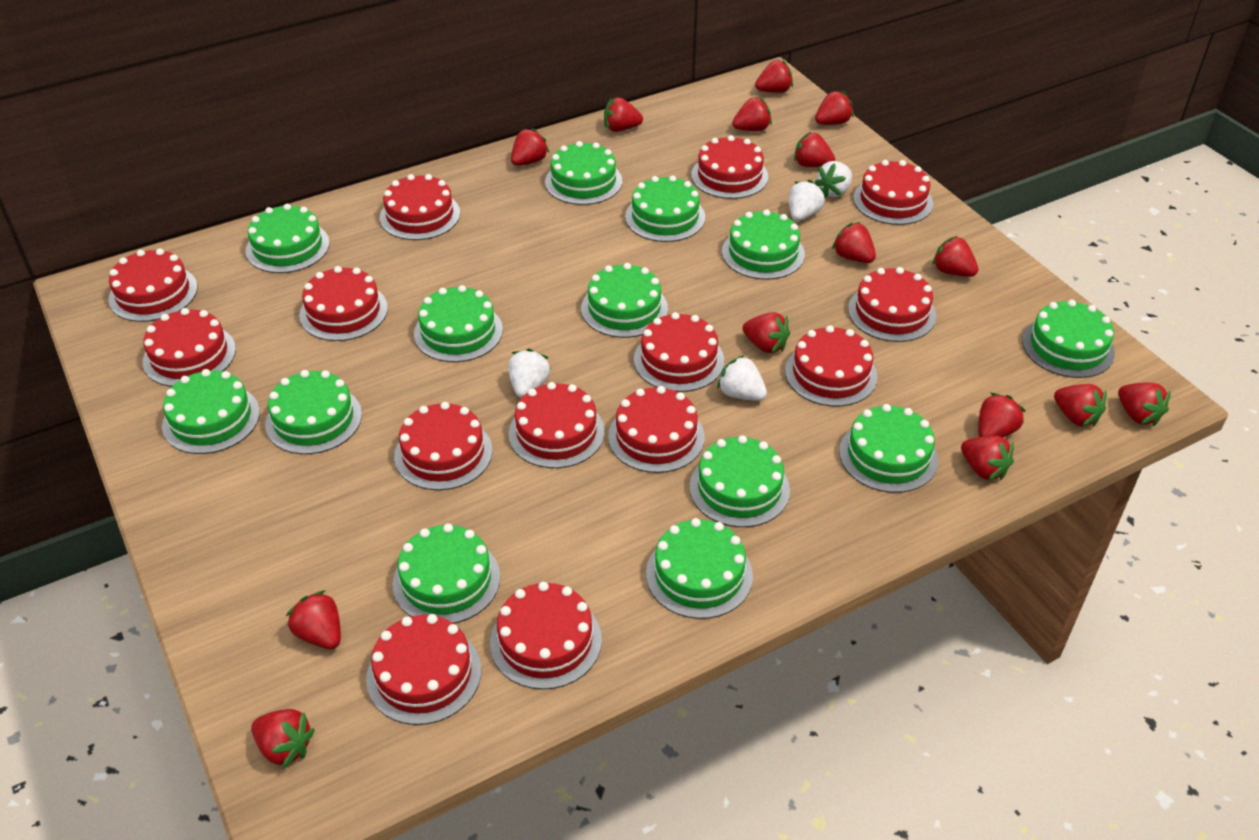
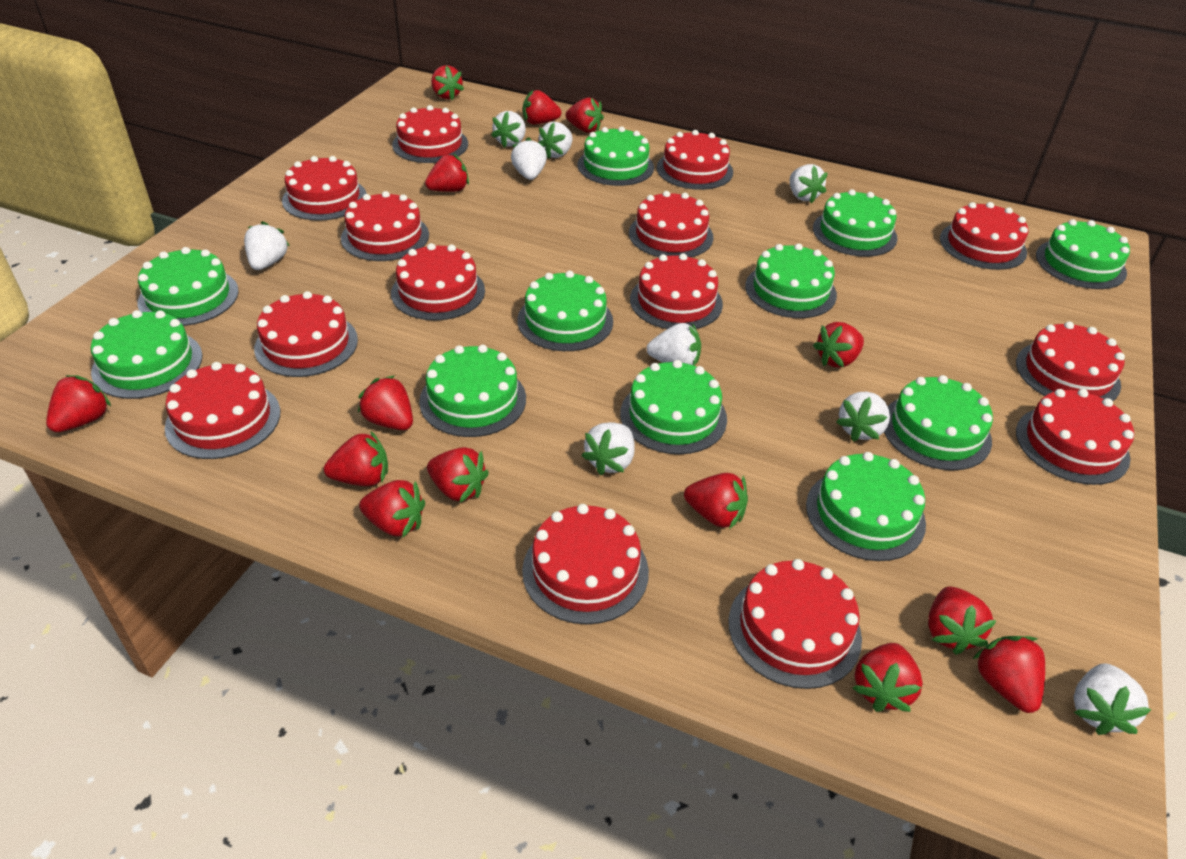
green cake: [162,369,260,454] [246,204,330,273] [265,370,362,454] [392,523,500,624] [414,285,503,362] [545,141,622,205] [581,263,668,338] [625,175,705,242] [646,518,753,619] [690,435,790,527] [722,209,805,280] [839,404,938,493] [1022,300,1115,378] = 13 -> [91,310,202,399] [137,247,239,326] [419,345,526,437] [517,271,613,351] [578,127,654,186] [620,360,727,454] [745,243,837,318] [806,452,926,561] [813,189,898,257] [884,375,993,470] [1036,219,1130,289] = 11
red strawberry: [251,709,315,768] [286,590,341,649] [511,128,549,166] [604,97,643,132] [732,97,772,131] [742,312,790,353] [755,60,793,93] [794,132,835,167] [815,91,854,125] [832,222,876,263] [933,236,978,277] [961,436,1014,481] [978,393,1025,437] [1054,384,1107,427] [1118,383,1171,426] = 15 -> [46,375,111,432] [324,431,388,486] [358,375,413,430] [359,480,425,538] [425,154,469,192] [427,447,489,502] [431,65,464,100] [523,90,561,124] [566,98,604,133] [684,473,748,529] [813,322,864,368] [853,643,923,712] [928,587,997,655] [973,636,1045,713] = 14
white strawberry: [508,349,551,398] [717,355,767,401] [789,180,825,221] [814,161,852,198] = 4 -> [244,221,290,270] [491,111,526,148] [511,137,547,180] [538,122,573,159] [582,422,635,475] [647,323,701,366] [790,164,828,203] [836,392,890,442] [1074,663,1152,735] = 9

